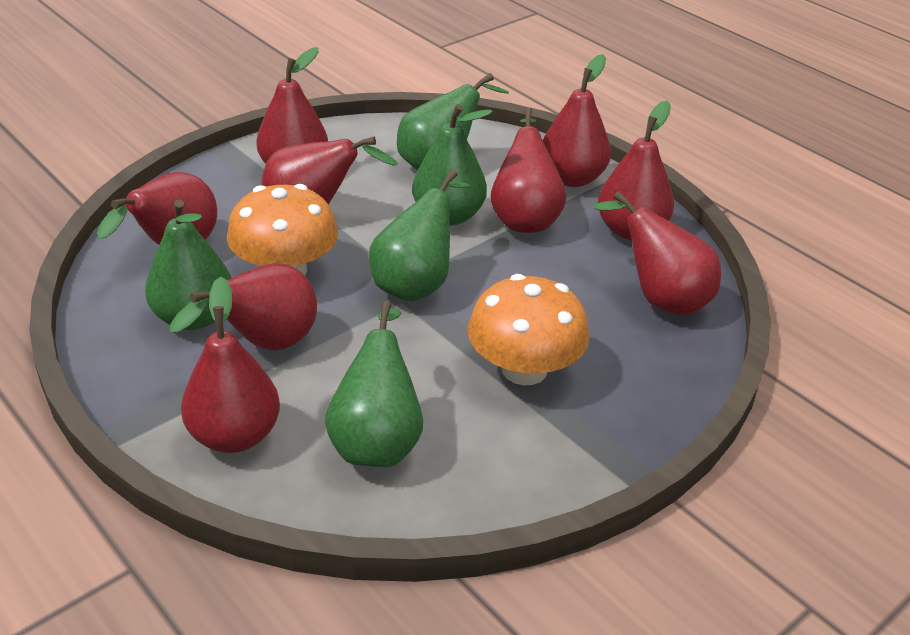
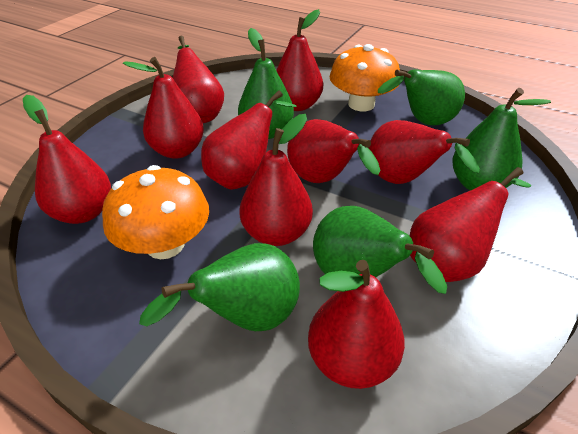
red pear: [97,172,217,245] [170,263,317,351] [181,277,280,453] [256,47,328,164] [262,136,398,204] [491,107,566,233] [543,54,611,187] [594,191,721,316] [598,101,674,240] = 9 -> [23,95,111,224] [123,57,204,159] [173,36,224,123] [201,90,296,190] [239,114,313,246] [276,9,323,111] [287,119,381,183] [308,260,405,389] [368,120,480,184] [410,167,531,282] = 10

